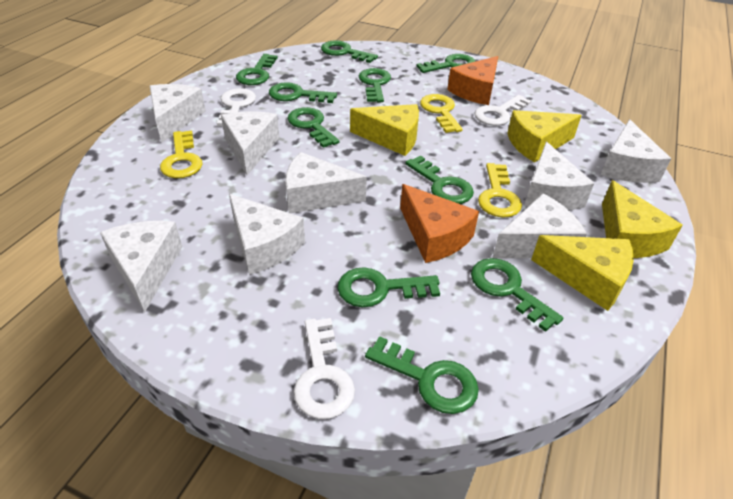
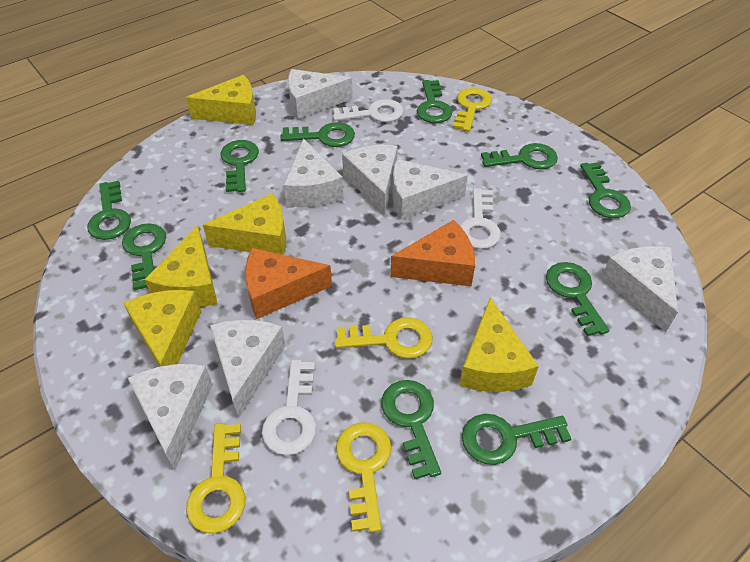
white cheese: [100,221,182,312] [150,84,206,142] [221,111,279,175] [229,194,305,275] [285,152,367,213] [492,193,587,258] [524,142,594,210] [600,119,671,183] = 8 -> [128,364,213,470] [210,320,286,418] [283,138,343,207] [288,69,353,119] [342,145,398,215] [392,159,468,220] [601,246,678,332] = 7
yellow cheese: [350,104,419,156] [507,110,582,163] [531,235,634,311] [602,180,683,258] = 4 -> [123,290,201,367] [144,225,218,307] [186,75,256,125] [203,193,286,255] [459,298,539,392] = 5
yellow key: [160,130,203,178] [420,94,463,133] [478,163,522,218] = 3 -> [186,423,245,534] [335,317,432,359] [336,422,392,532] [453,88,492,132] = 4

